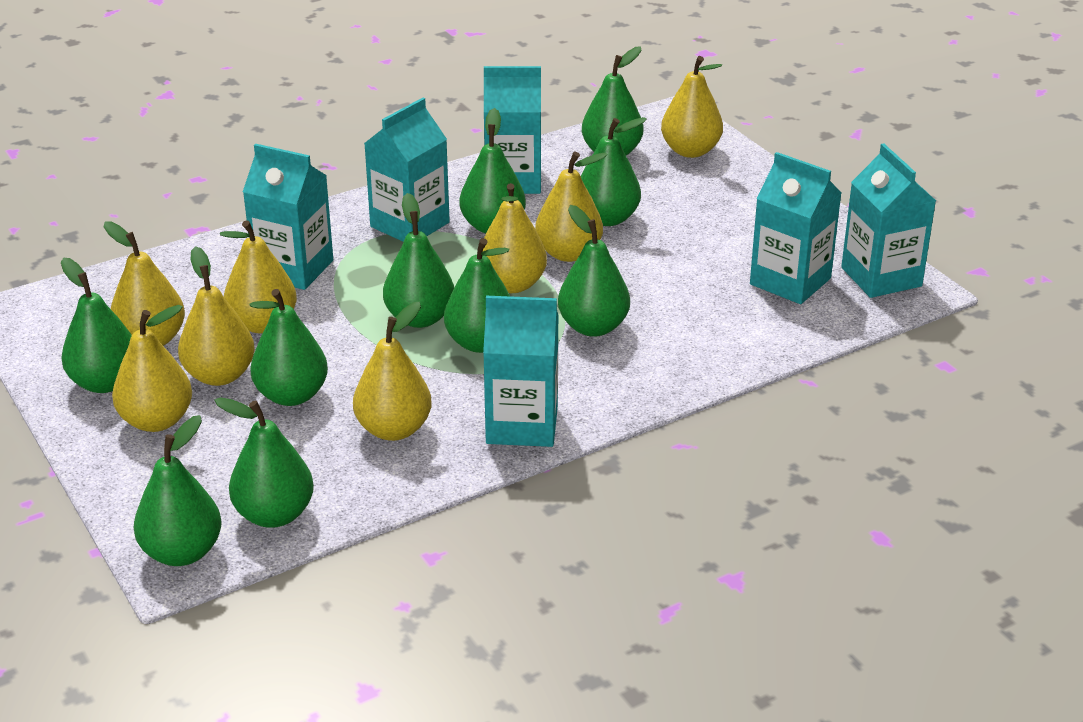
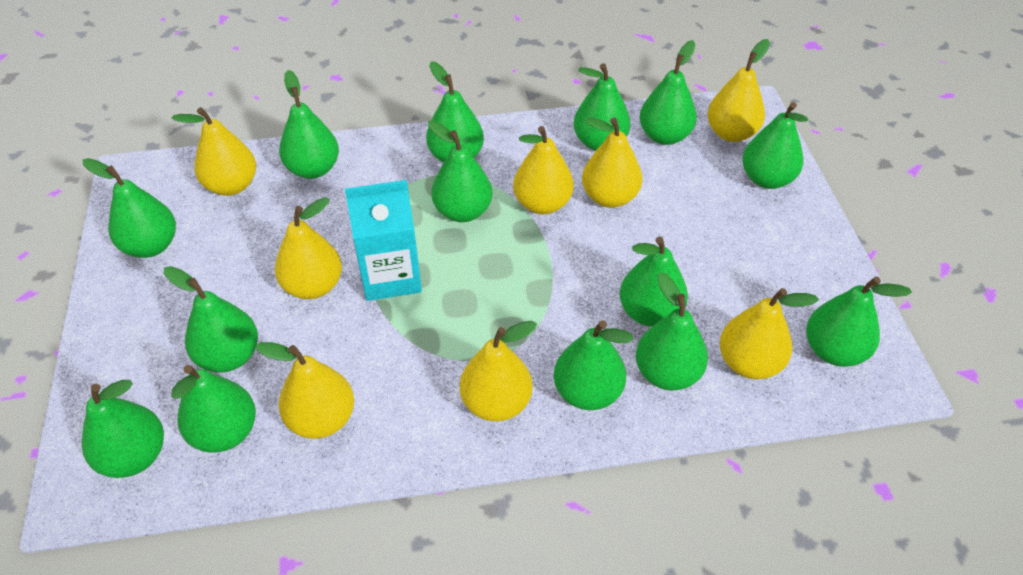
green pear: [61,257,132,393] [134,415,221,566] [214,397,314,528] [249,289,328,406] [383,193,454,328] [444,238,511,353] [459,108,526,233] [558,205,630,337] [581,117,647,226] [582,46,643,155] = 10 -> [82,380,164,478] [83,158,176,258] [164,266,258,373] [171,365,256,453] [279,70,339,179] [426,61,484,163] [428,121,492,222] [554,320,633,410] [573,63,630,151] [620,236,688,327] [636,272,708,390] [639,40,697,145] [742,102,808,189] [806,276,912,367] = 14
turquoise carton: [243,144,333,290] [364,98,450,242] [483,296,559,447] [484,66,541,194] [750,152,842,304] [841,143,936,298] = 6 -> [345,180,422,301] = 1

